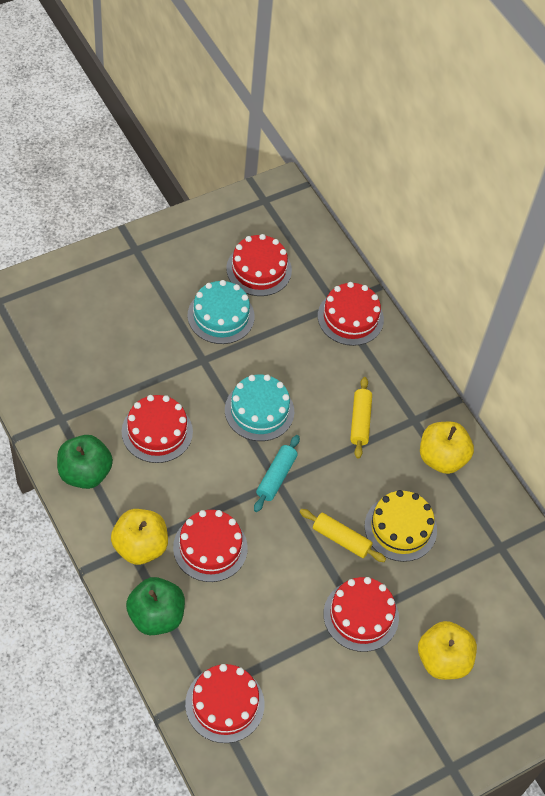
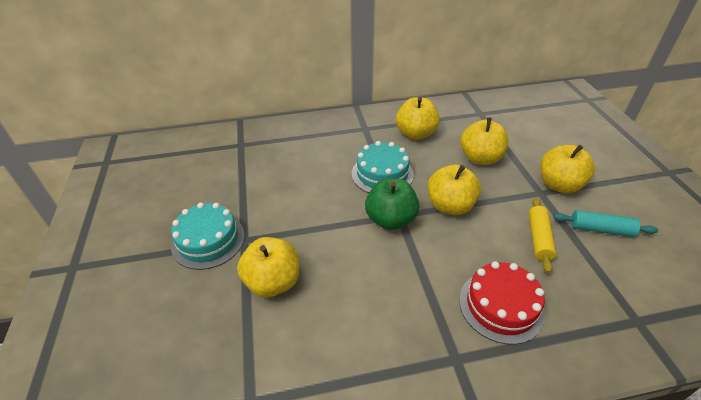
green apple: [57,435,113,489] [126,577,185,635] = 2 -> [365,178,419,230] = 1
red cake: [122,395,193,463] [173,510,248,582] [185,664,265,743] [226,234,292,296] [318,282,384,346] [324,577,399,652] = 6 -> [459,261,545,345] = 1
yellow apple: [111,509,168,565] [418,621,477,680] [420,422,474,474] = 3 -> [237,237,299,297] [396,97,440,140] [428,164,481,215] [460,117,508,165] [540,145,595,193] = 5
yellow cake: [365,490,437,562] = 1 -> none = 0
yellow rolling pin: [300,509,386,562] [350,377,372,459] = 2 -> [529,198,556,273] = 1

